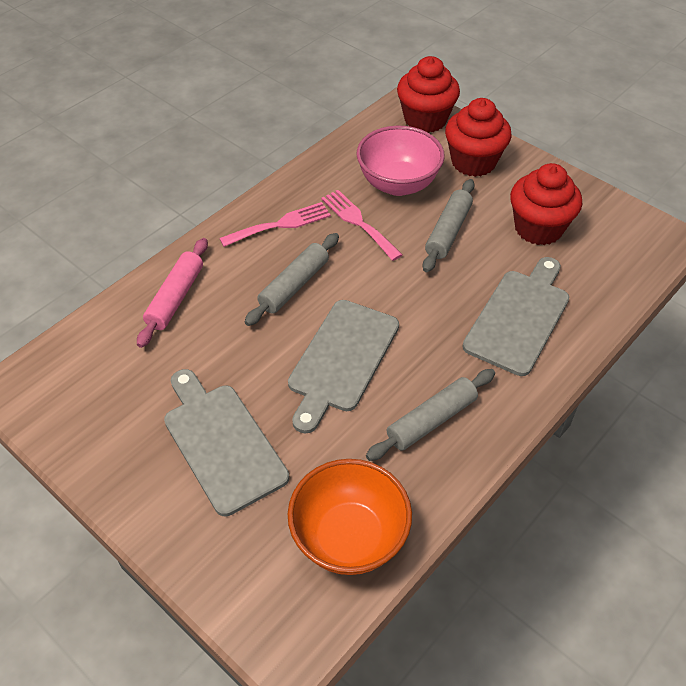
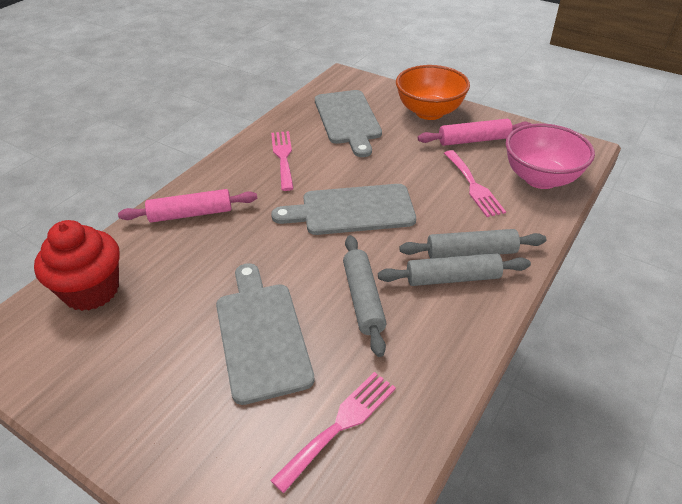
pink fork: [219,202,331,247] [321,190,402,261] = 2 -> [270,372,396,493] [271,131,294,191] [444,150,506,217] = 3
pink rolling pin: [137,238,208,348] = 1 -> [118,189,258,222] [418,119,531,146] = 2
red cupcake: [397,56,460,133] [445,98,512,177] [510,163,582,245] = 3 -> [34,220,120,311] = 1

